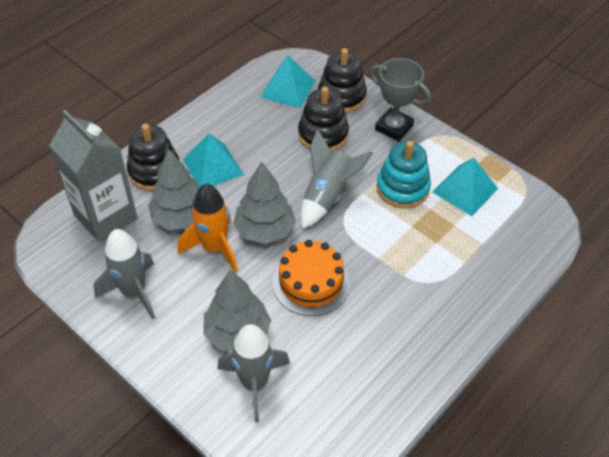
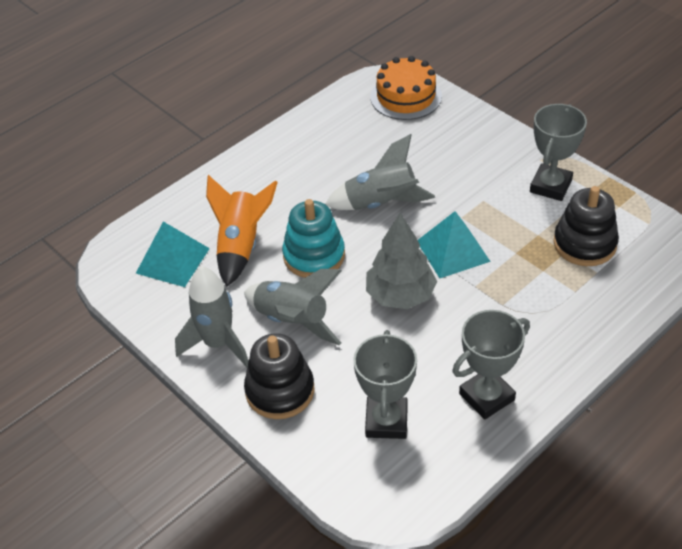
black stacking toy: [126,123,180,191] [298,86,349,152] [318,48,367,113] = 3 -> [244,333,314,419] [553,186,619,266] = 2
grey carton: [49,110,137,242] = 1 -> none = 0
grey tree: [148,148,199,230] [203,269,271,351] [233,161,296,244] = 3 -> [366,212,437,309] = 1
grey trophy: [370,58,431,142] = 1 -> [353,330,417,439] [452,310,530,420] [530,104,587,201] = 3
turquoise pyramid: [183,134,244,188] [261,55,315,108] [433,157,498,216] = 3 -> [136,222,210,287] [418,211,491,278] = 2

